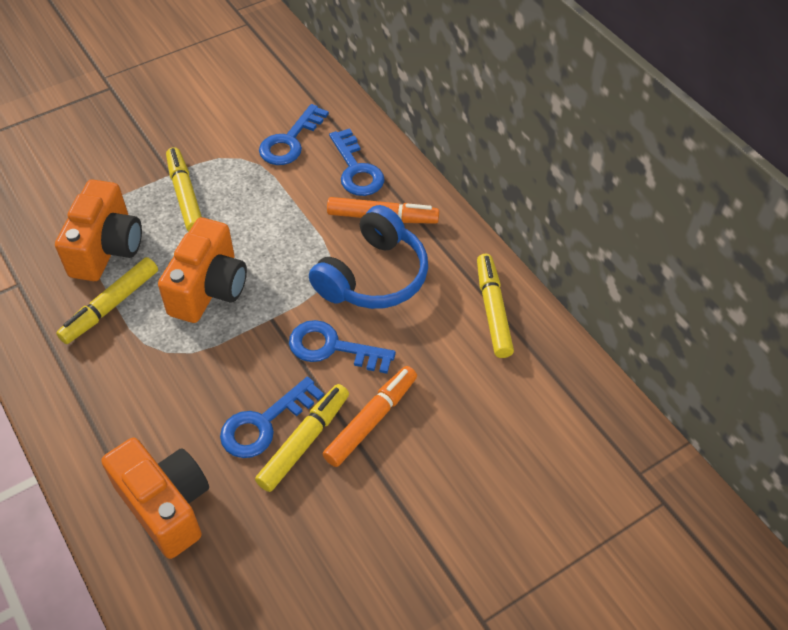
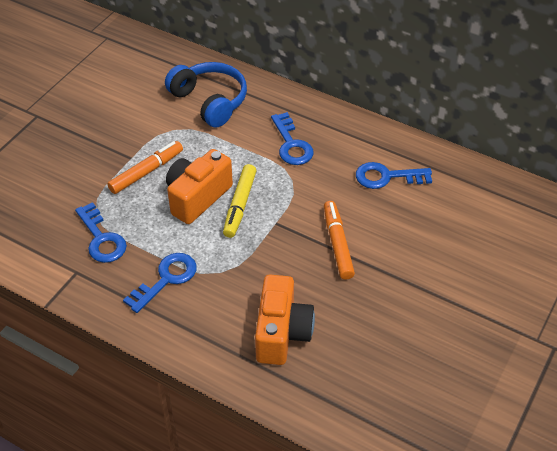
orange camera: [55,179,142,281] [101,438,209,559] [158,217,247,323] = 3 -> [166,149,233,224] [255,274,315,365] = 2
yellow marker: [56,257,158,344] [166,147,202,232] [255,384,349,492] [477,254,514,358] = 4 -> [223,164,256,238] = 1

